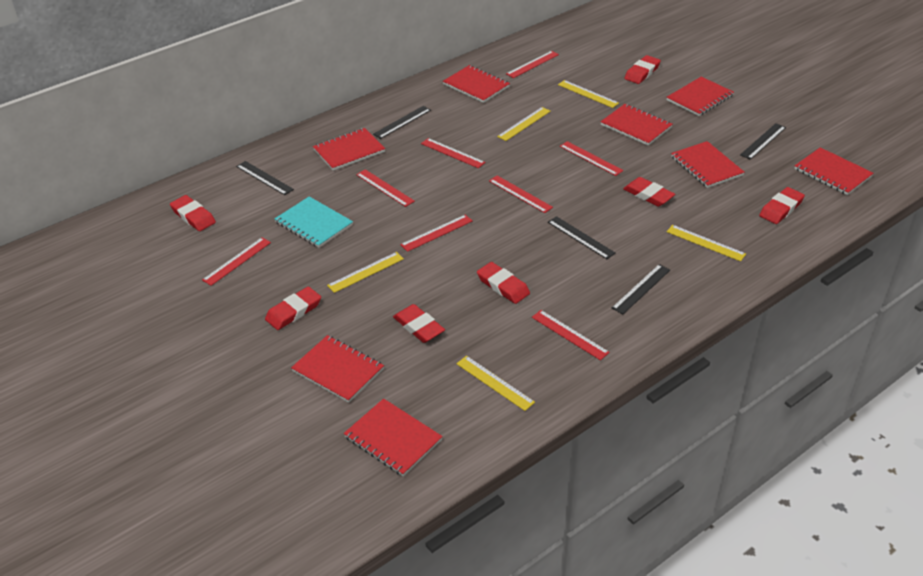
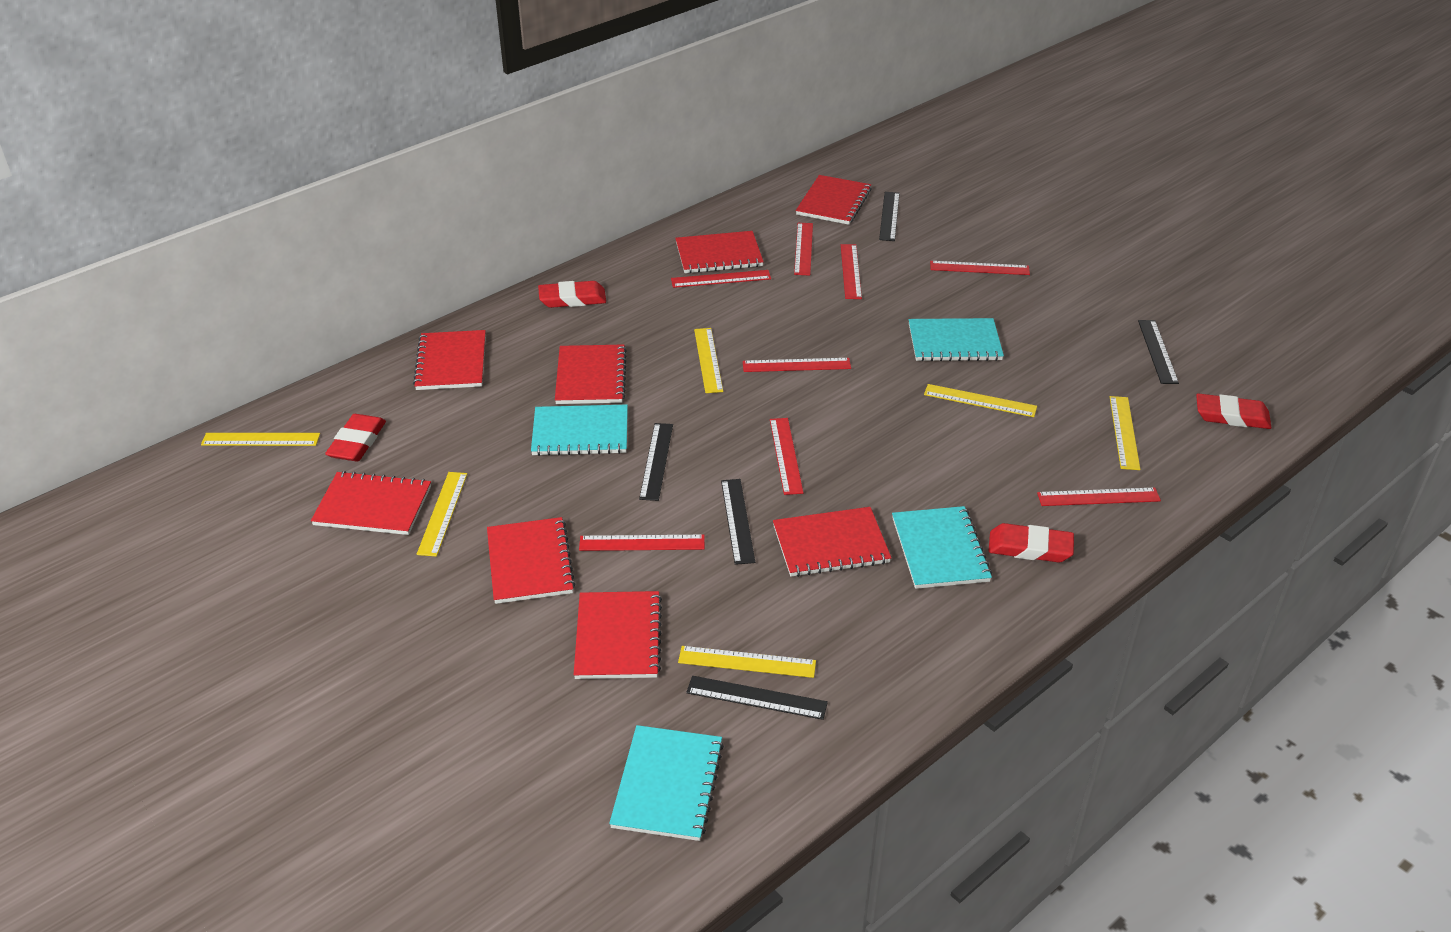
red eraser: [170,195,216,231] [265,287,321,330] [393,304,445,343] [477,262,530,304] [623,177,675,207] [624,55,661,84] [759,187,805,224] = 7 -> [325,414,386,462] [538,281,606,308] [989,523,1074,562] [1196,393,1271,429] = 4
turquoise notebook: [275,197,353,248] = 1 -> [531,404,628,456] [609,725,724,841] [892,506,992,589] [909,318,1004,361] = 4
yellow ruler: [327,252,404,293] [456,356,535,411] [497,107,551,141] [558,80,619,108] [667,225,746,261] = 5 -> [201,433,320,446] [417,472,467,557] [678,646,816,678] [694,328,723,393] [924,384,1037,417] [1110,396,1141,470] = 6

